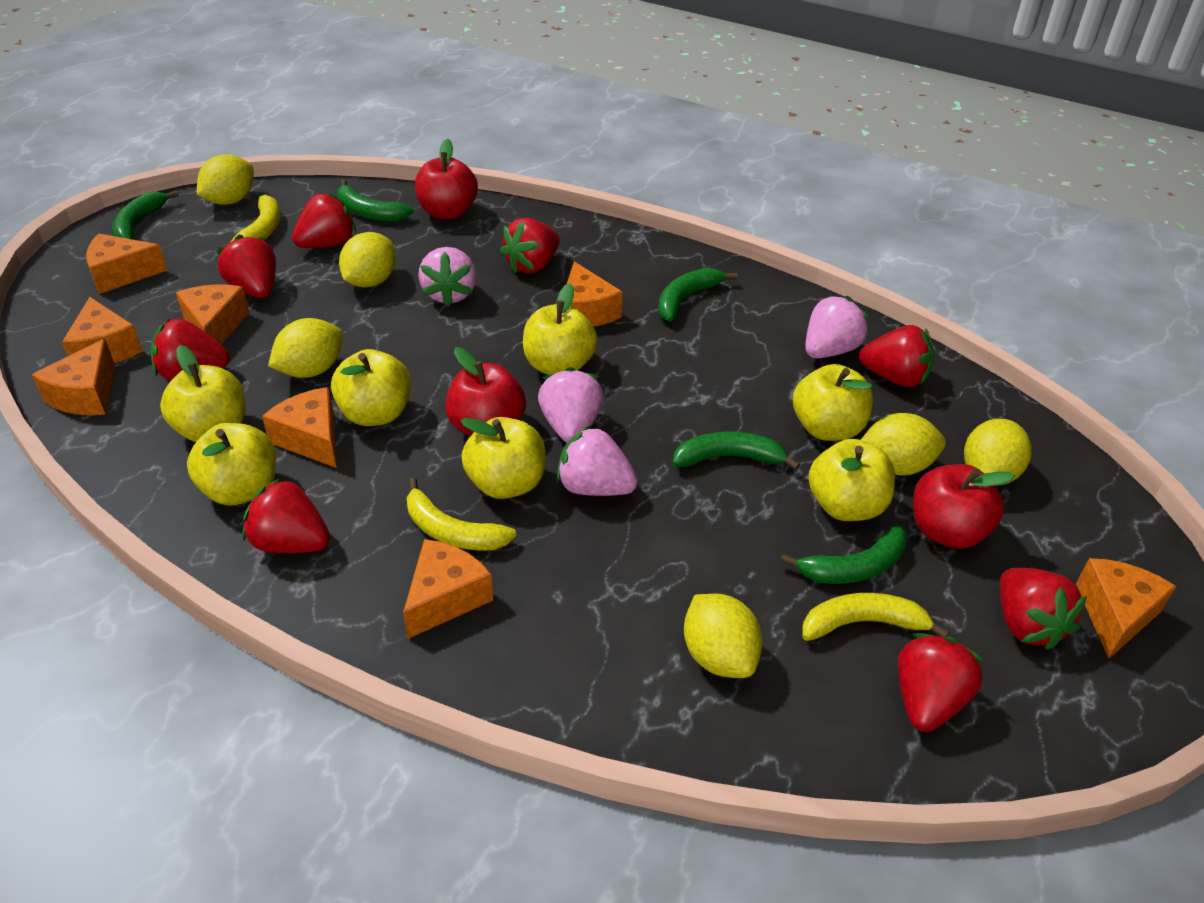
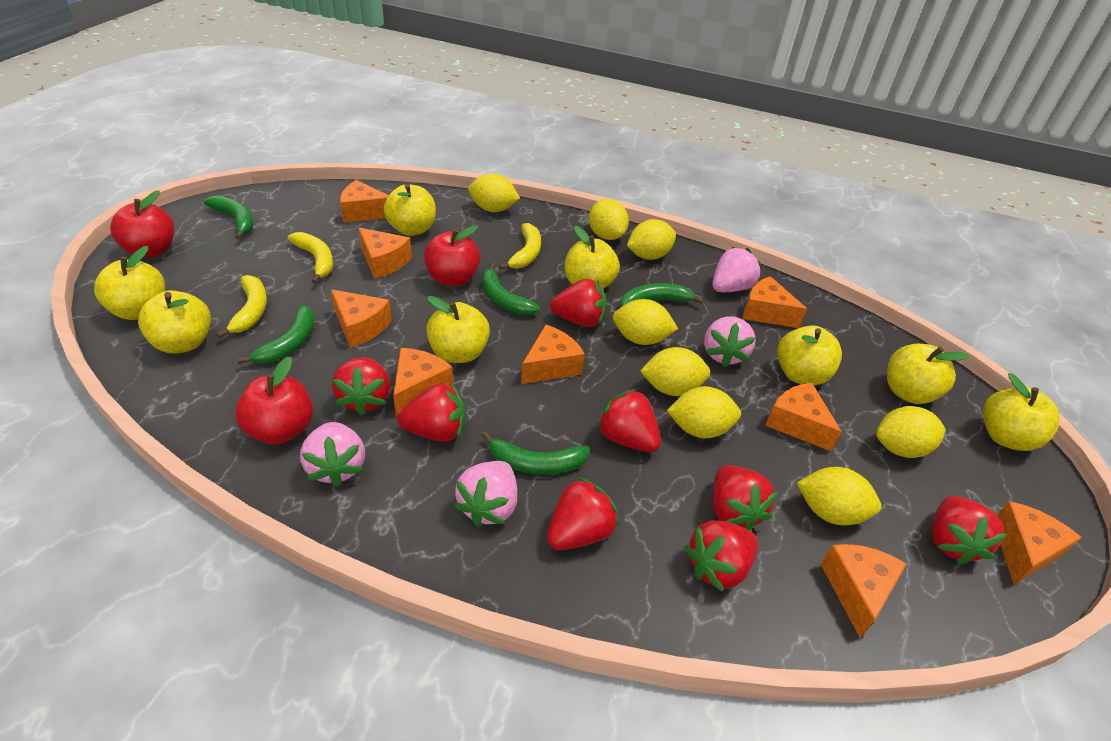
orange cheese: [32,339,115,415] [62,297,143,363] [86,233,167,294] [176,284,249,344] [262,387,337,468] [403,539,493,639] [567,261,623,327] [1076,558,1177,659] = 8 -> [331,289,392,348] [340,180,389,223] [358,228,412,278] [393,348,453,416] [521,325,585,384] [743,276,807,328] [765,382,842,451] [820,544,906,638] [997,501,1082,585] = 9
yellow apple: [160,345,246,442] [187,423,276,506] [331,349,412,426] [461,417,546,499] [523,283,597,375] [793,364,873,441] [808,439,895,521] = 7 -> [94,246,165,320] [138,290,211,353] [383,184,436,236] [426,296,490,363] [565,226,620,289] [777,325,842,385] [887,344,970,404] [983,373,1060,451] = 8
yellow lemon: [197,154,254,205] [268,318,343,378] [339,232,396,287] [684,594,763,678] [861,413,946,476] [964,419,1031,486] = 6 -> [468,174,520,212] [589,199,629,240] [613,299,678,345] [627,219,676,260] [640,347,710,396] [667,386,741,438] [797,467,881,525] [876,406,946,458] = 8

